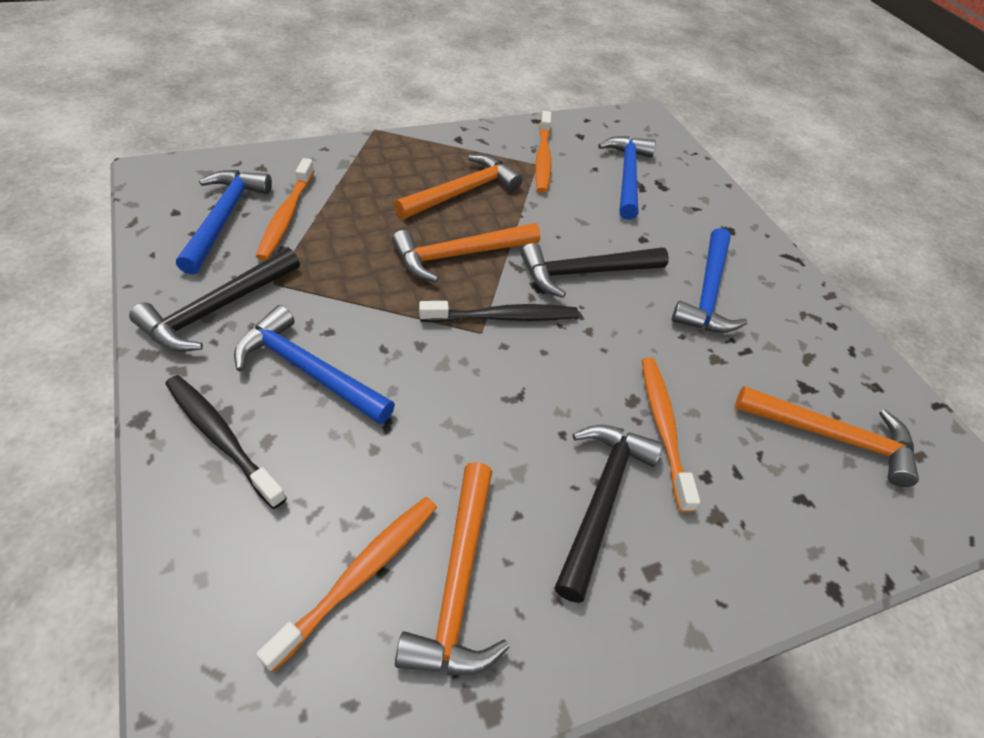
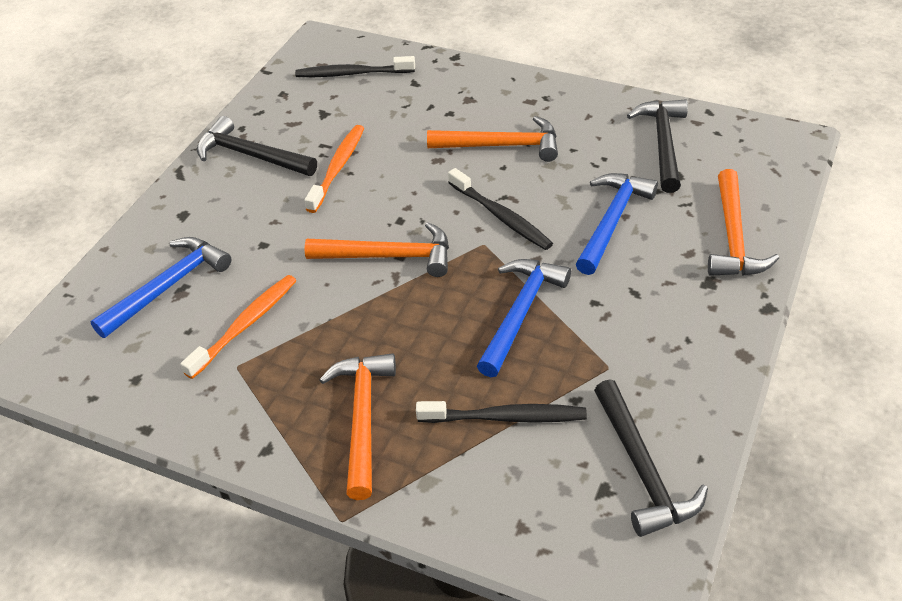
black toothbrush: [165,375,287,509] [419,301,578,322] = 2 -> [295,56,415,77] [416,401,587,423] [448,168,553,250] = 3
blue hammer: [176,170,272,275] [234,305,395,424] [598,136,656,220] [672,228,748,333] = 4 -> [90,237,232,338] [477,259,571,377] [576,173,658,275] = 3
orange toothbrush: [256,158,315,260] [256,497,437,672] [535,111,551,193] [642,357,700,513] = 4 -> [180,275,297,379] [305,125,364,213] = 2

